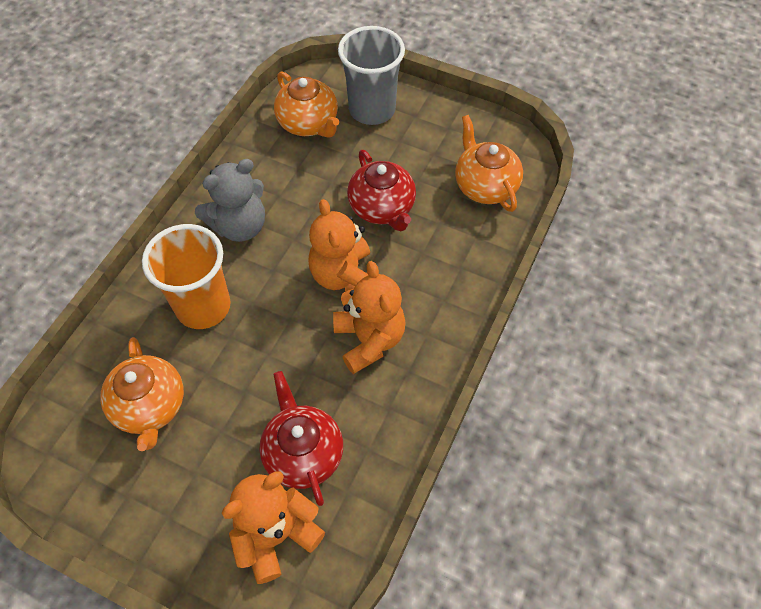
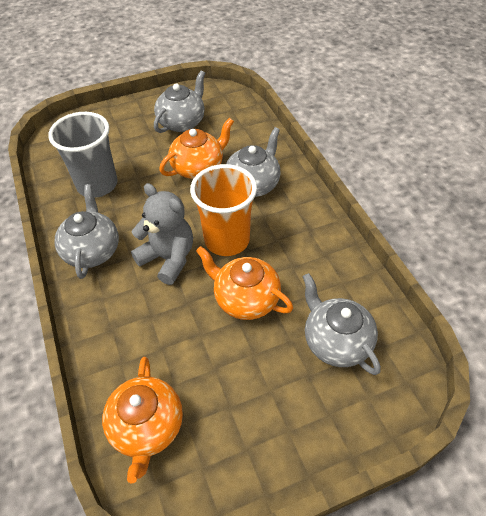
grey teapot: none = 0 -> [54,184,119,279] [154,70,205,133] [226,127,281,197] [302,273,381,375] = 4
orange teddy bear: [221,471,325,584] [308,199,370,292] [333,261,406,374] = 3 -> none = 0
red teapot: [260,371,343,506] [347,150,416,231] = 2 -> none = 0

